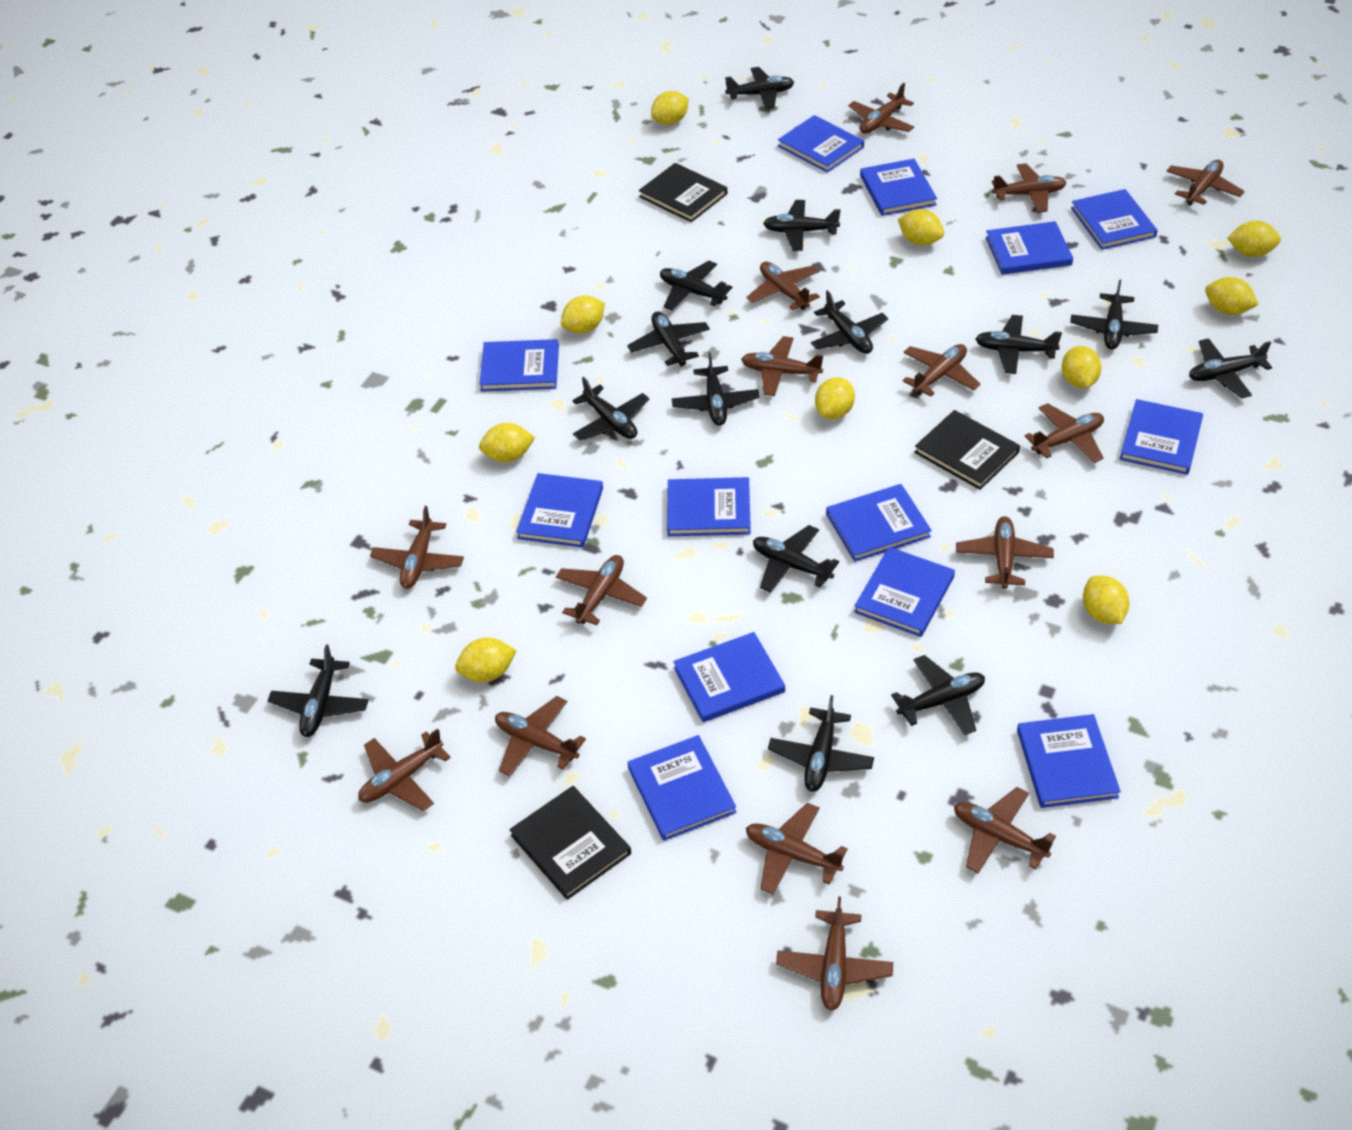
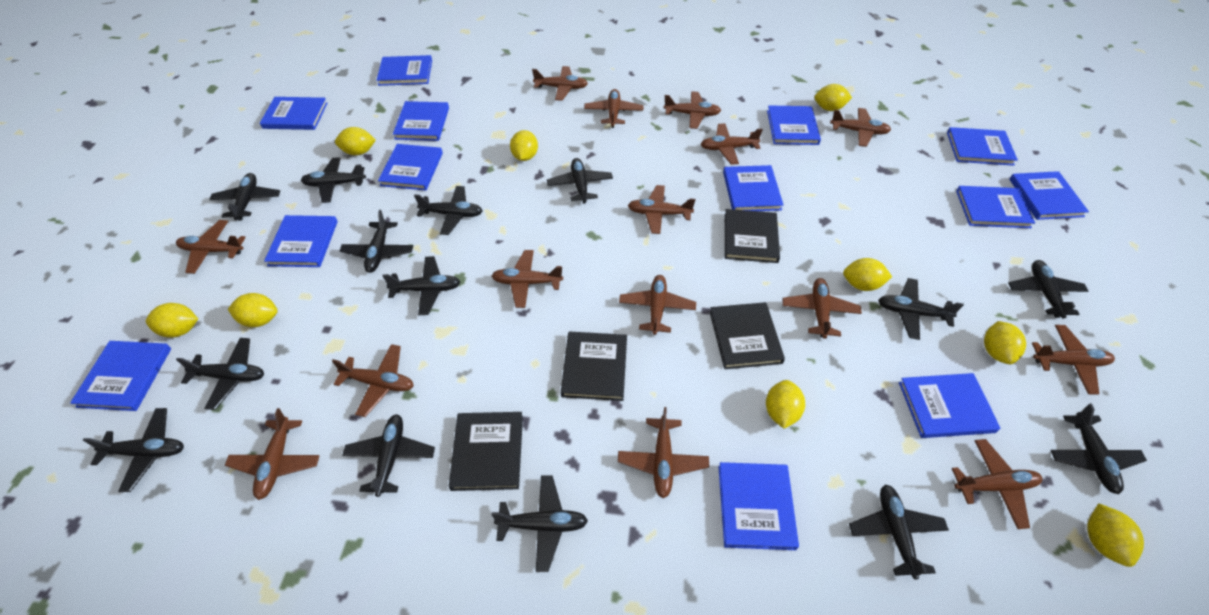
black book: [509,786,631,900] [639,163,727,222] [914,410,1020,490] = 3 -> [449,412,523,491] [561,332,627,401] [710,302,785,369] [725,209,780,263] = 4
yellow lemon: [455,638,517,682] [479,423,535,462] [561,295,605,334] [651,91,689,125] [815,377,855,419] [898,209,944,246] [1062,346,1102,388] [1083,576,1129,624] [1205,277,1259,315] [1227,221,1281,257] = 10 -> [146,303,198,338] [228,293,278,327] [335,127,376,155] [510,130,538,161] [766,380,805,428] [814,84,852,111] [843,258,892,291] [984,321,1026,364] [1087,503,1144,567] = 9

